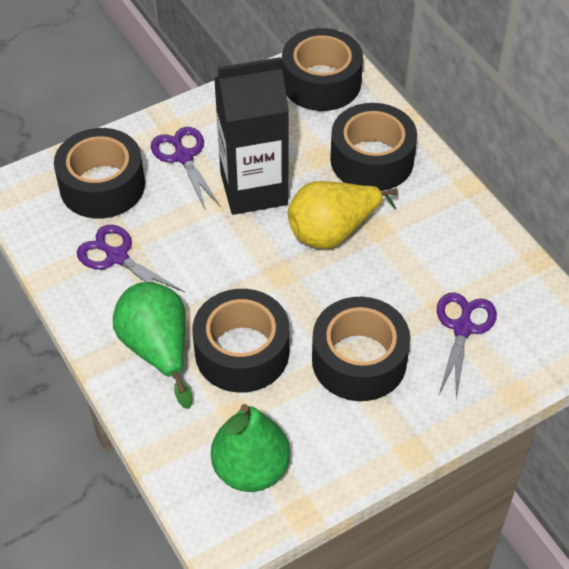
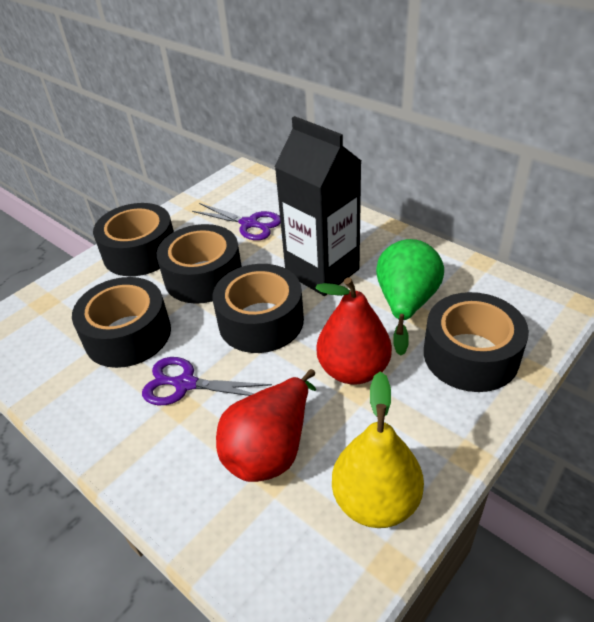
green pear: [113,282,193,409] [211,404,290,492] = 2 -> [376,239,444,356] = 1
purple scissors: [77,225,185,292] [151,127,221,211] [437,292,497,400] = 3 -> [142,357,272,405] [192,203,281,240] = 2
red pear: none = 0 -> [216,369,316,482] [315,277,392,385] = 2

